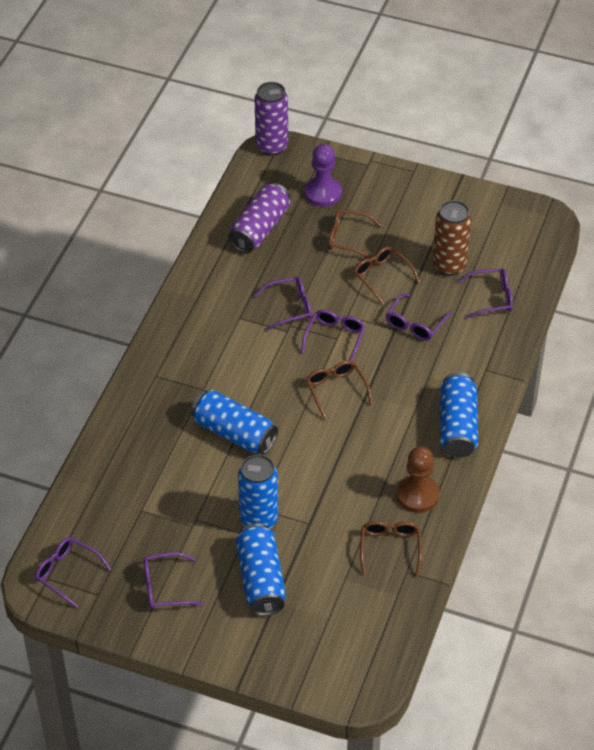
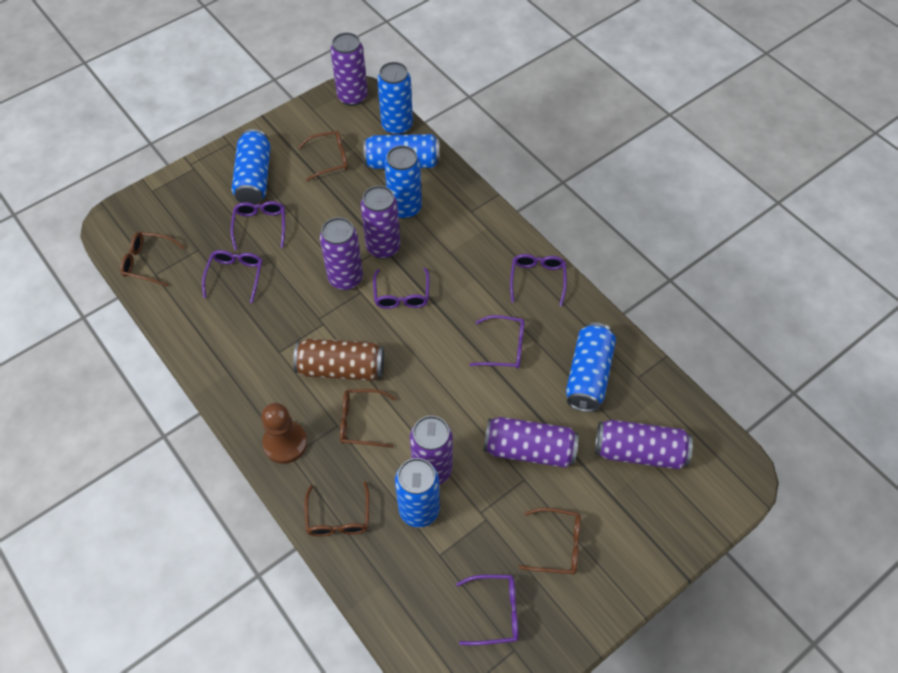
blue can: [191,390,278,455] [236,523,286,616] [238,455,278,529] [440,373,478,458] = 4 -> [232,129,271,204] [363,134,439,169] [377,62,413,135] [384,145,422,219] [395,458,440,528] [566,322,616,412] = 6
brown glasses: [306,361,373,420] [328,209,382,259] [353,246,420,305] [360,521,422,576] = 4 -> [120,232,185,287] [298,131,348,181] [304,481,370,537] [340,389,397,448] [519,507,581,575] = 5
purple can: [228,183,290,253] [255,82,288,156] = 2 -> [320,217,363,290] [330,32,368,106] [361,186,401,259] [410,416,453,485] [484,417,579,468] [595,420,693,469] = 6
purple pawn: [305,144,342,207] = 1 -> none = 0

